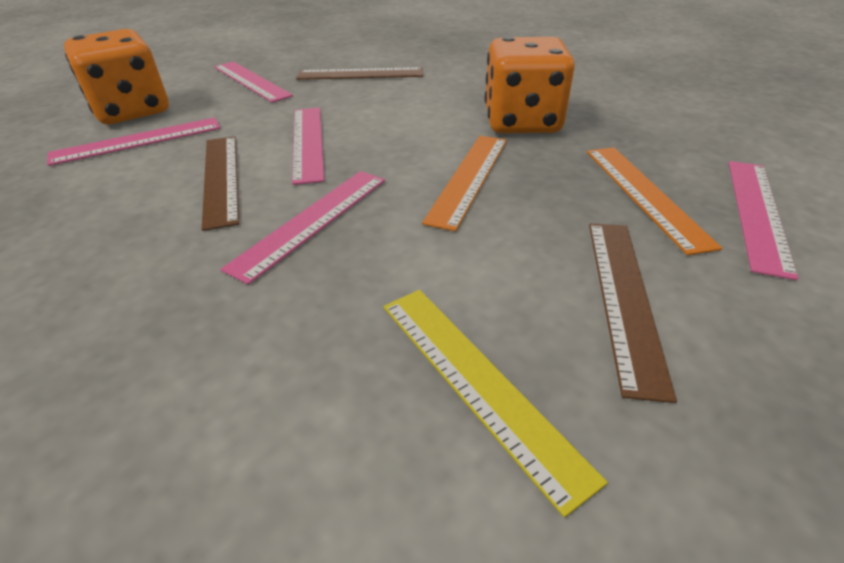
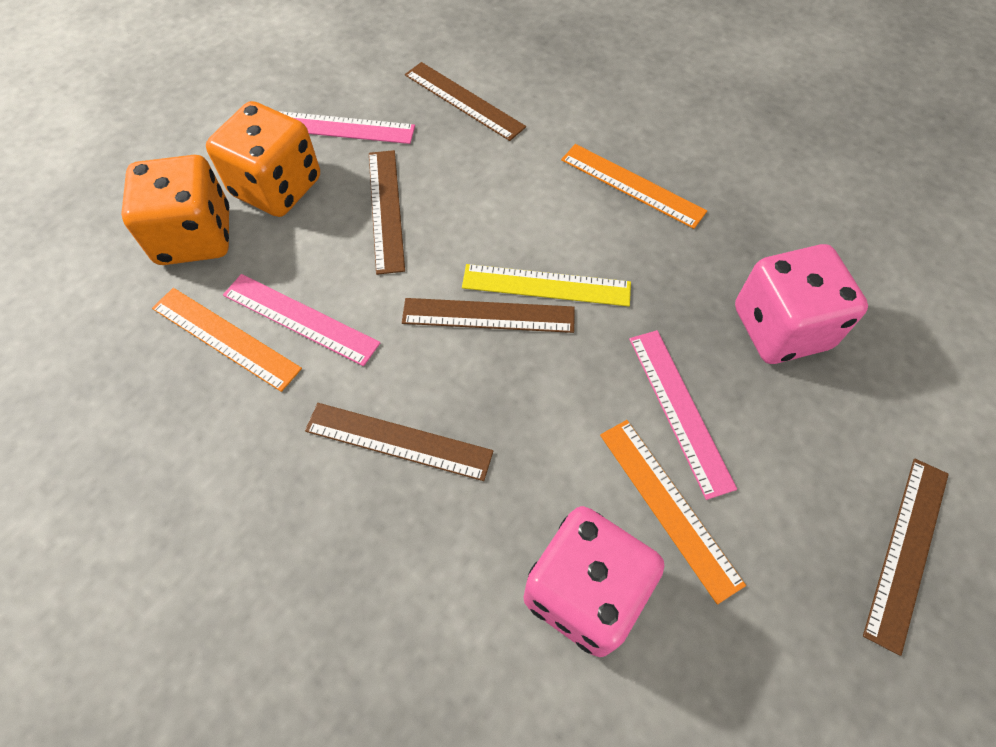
brown ruler: [202,136,239,231] [296,67,423,80] [589,223,677,403] = 3 -> [305,403,493,481] [369,150,405,275] [402,298,575,333] [405,62,526,141] [863,459,949,656] = 5
orange ruler: [422,136,507,231] [587,147,722,255] = 2 -> [152,288,302,392] [561,144,707,229] [600,420,746,605] = 3
pink dice: none = 0 -> [524,506,664,657] [735,244,868,364] = 2
pink ruler: [47,117,220,166] [214,61,293,103] [221,171,385,285] [292,108,324,185] [729,161,798,280] = 5 -> [223,274,380,366] [278,111,415,144] [629,330,737,500] = 3

